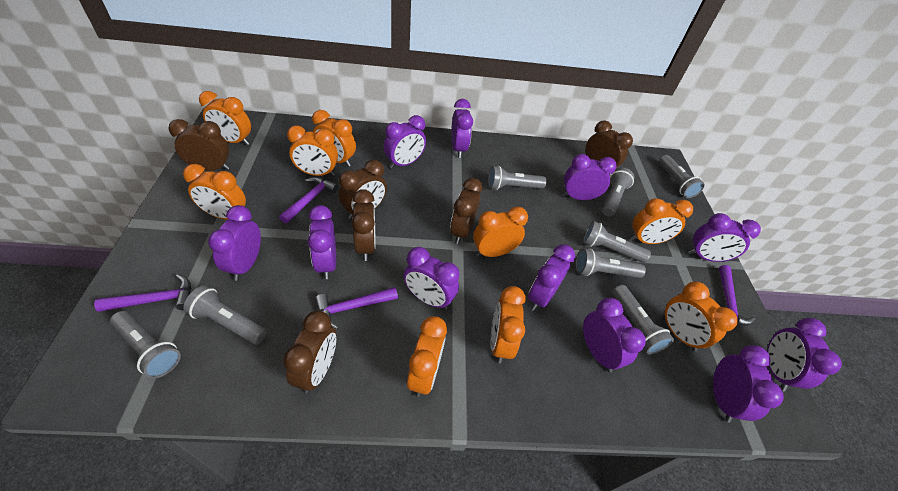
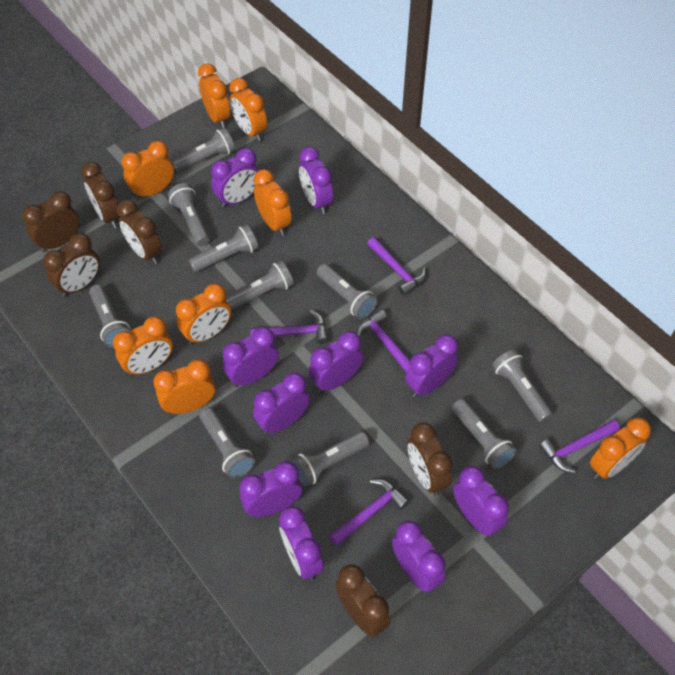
grey flashlight: [110,311,181,378] [183,286,267,345] [488,166,547,190] [575,249,646,278] [583,221,651,263] [602,168,635,217] [613,285,674,354] [659,155,705,198] = 8 -> [89,285,130,348] [168,183,210,246] [171,128,235,172] [189,225,259,272] [199,407,255,479] [225,261,294,310] [291,432,369,487] [317,264,378,319] [452,399,517,469] [492,349,553,422] = 10
orange clock: [183,164,246,219] [199,91,251,145] [287,125,338,176] [312,110,356,167] [407,316,447,397] [473,206,528,257] [490,286,525,363] [630,198,693,244] [663,282,738,352] = 9 -> [113,316,173,376] [121,141,174,199] [153,359,215,414] [176,283,231,345] [198,63,231,128] [229,78,267,141] [254,169,292,236] [590,417,651,479] = 8
purple clock: [208,205,261,281] [308,205,336,279] [384,115,426,169] [403,247,459,309] [451,99,473,158] [528,244,575,311] [562,154,617,200] [583,298,646,372] [688,213,761,262] [713,345,784,423] [767,318,842,392] = 11 -> [211,148,259,208] [223,327,279,387] [240,461,302,517] [253,372,310,434] [279,506,324,580] [299,147,333,214] [308,331,363,392] [392,520,446,592] [405,334,458,397] [453,466,509,537] = 10
purple hammer: [94,274,191,312] [279,177,339,223] [315,287,398,329] [719,265,755,326] = 4 -> [250,310,328,344] [329,479,409,546] [357,309,410,373] [367,237,426,296] [539,419,620,473] = 5

